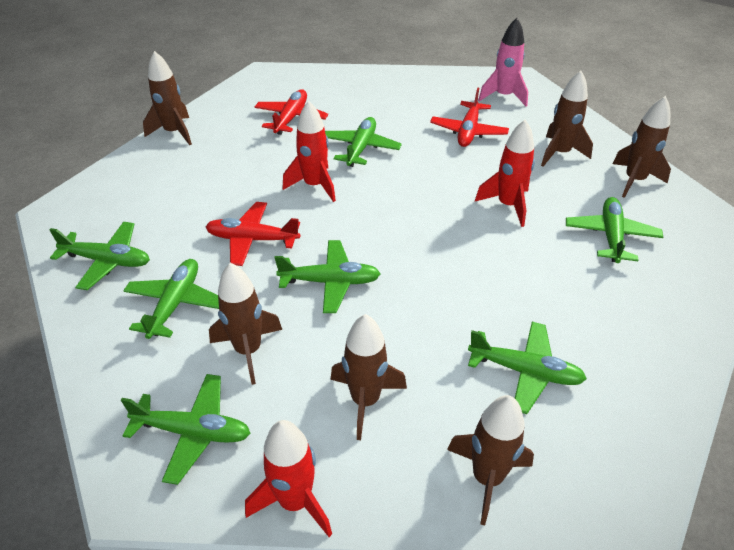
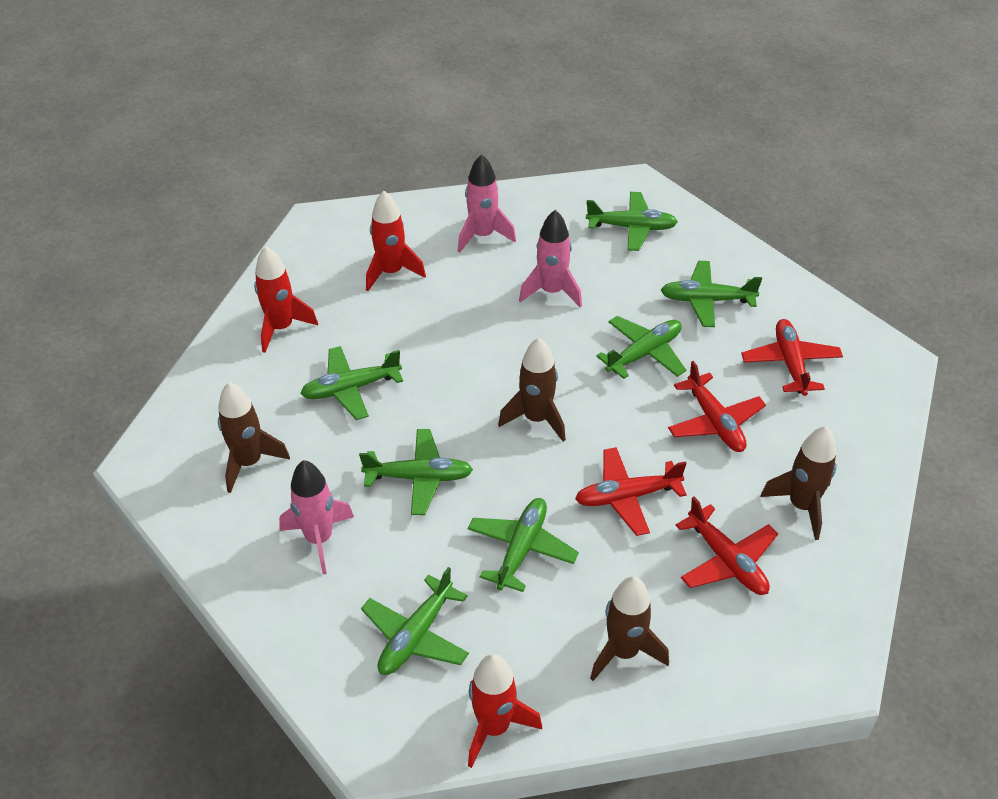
brown rocket: [143,51,192,145] [209,263,282,385] [330,314,407,440] [447,395,534,525] [541,71,593,167] [613,96,671,198] = 6 -> [218,382,290,493] [498,338,566,442] [590,576,669,681] [760,426,837,540] = 4
pink rocket: [478,18,528,107] = 1 -> [279,460,354,574] [458,154,516,253] [519,210,582,308] = 3
red plane: [206,202,300,266] [254,89,328,135] [430,88,509,147] = 3 -> [575,447,687,536] [668,361,766,452] [676,497,778,595] [741,319,843,396] = 4

